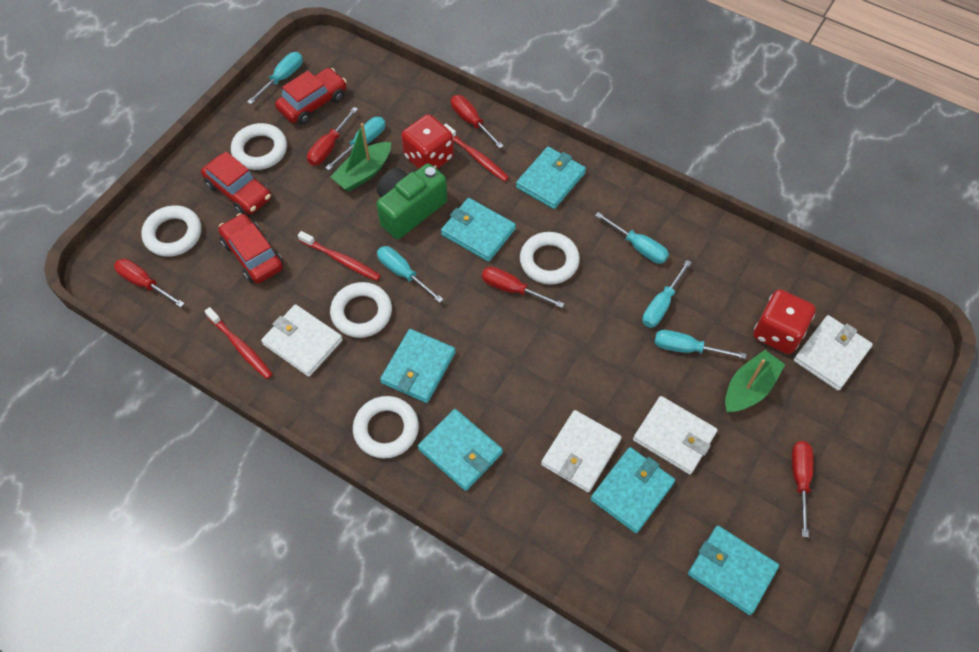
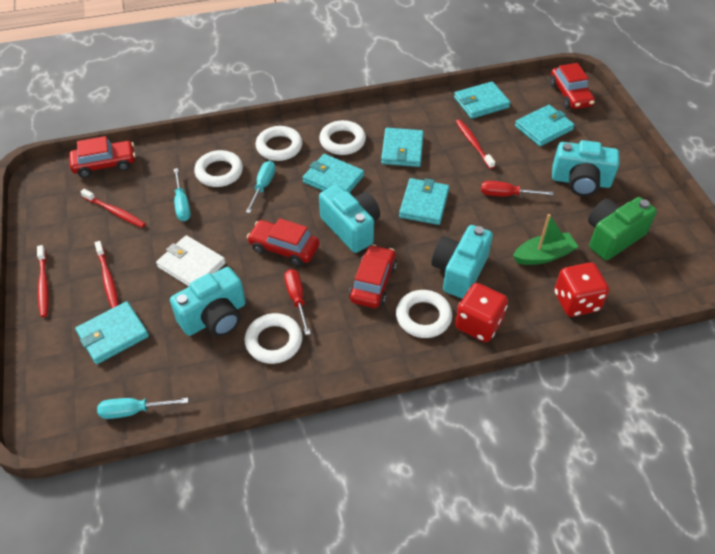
green boat: [330,123,391,192] [725,350,785,413] = 2 -> [513,214,578,265] = 1
red car: [201,152,271,215] [218,213,283,283] [275,68,347,125] = 3 -> [69,136,135,178] [247,218,319,266] [349,244,397,308] [550,63,595,109] = 4
red screwdriver: [114,259,185,307] [307,107,358,165] [451,95,503,149] [482,267,564,308] [792,441,813,537] = 5 -> [284,269,311,335] [481,181,553,196] = 2
red toothbrush: [204,307,273,379] [298,231,381,281] [444,124,509,182] = 3 -> [37,245,49,317] [80,189,146,228] [95,241,119,308] [456,119,495,169] = 4
turquoise camera: none = 0 -> [170,267,246,337] [319,185,380,253] [431,225,493,299] [552,140,620,196] = 4
turquoise screwdriver: [247,52,303,104] [325,117,386,170] [377,246,444,303] [595,212,669,264] [642,260,692,328] [654,330,746,359] = 6 -> [97,398,188,419] [174,168,191,221] [246,161,276,213] = 3
white wallet: [261,304,343,377] [541,410,622,492] [633,396,718,475] [794,315,873,391] = 4 -> [156,235,226,286] = 1

